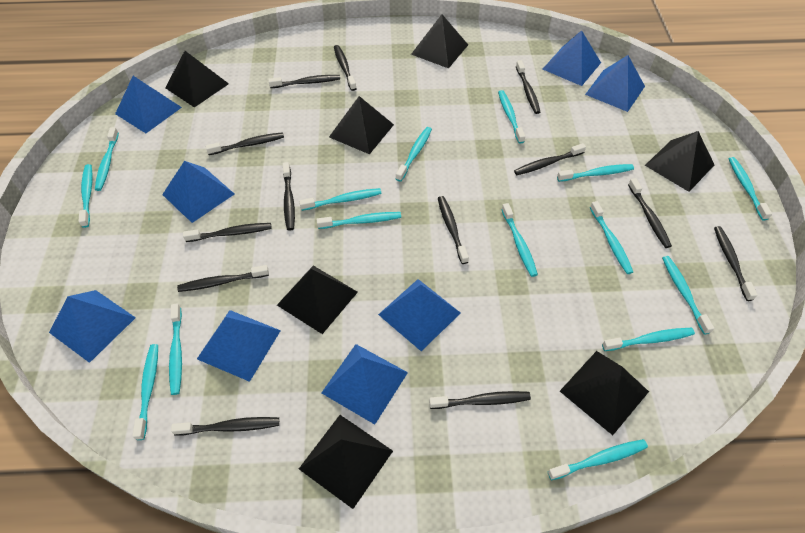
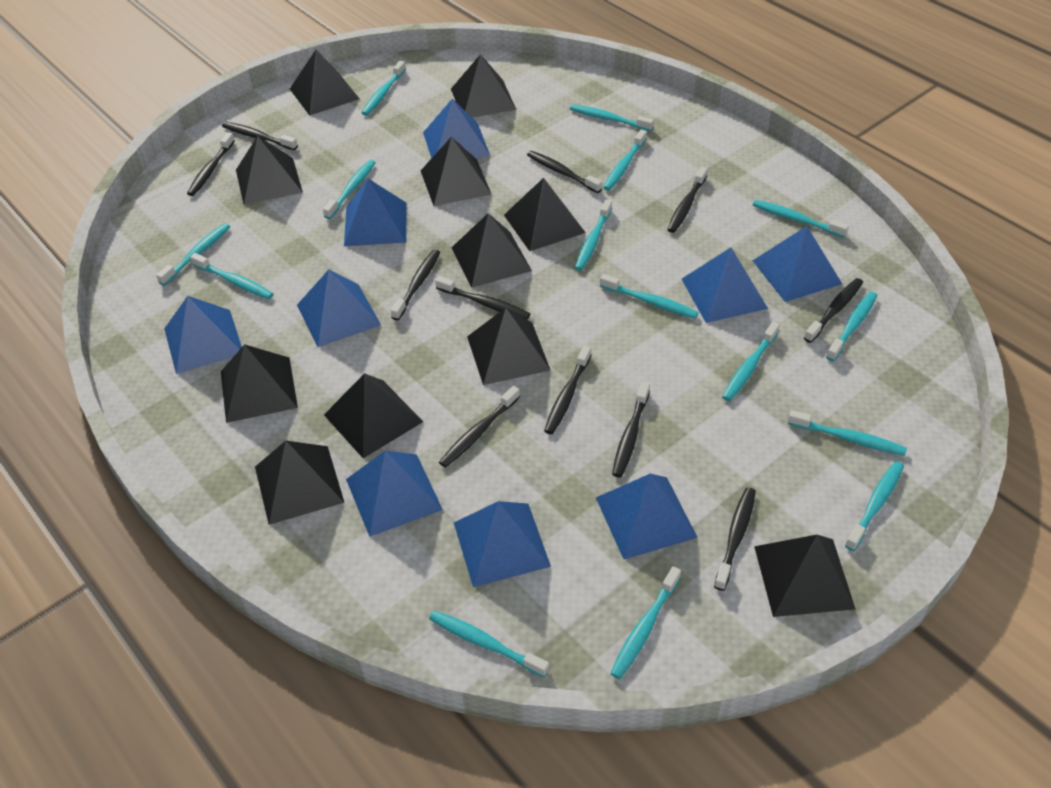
black pyramid: [165,51,229,108] [277,266,358,334] [299,415,393,509] [329,96,394,154] [411,14,468,68] [560,351,649,435] [645,131,714,192] = 7 -> [221,344,298,423] [236,136,303,205] [255,441,345,525] [290,50,360,116] [324,373,423,458] [421,137,492,206] [451,54,516,118] [451,213,532,288] [467,308,551,385] [504,178,586,251] [754,535,855,617] = 11
black toothbrush: [171,417,279,435] [177,265,269,292] [183,223,272,242] [206,132,284,155] [268,75,340,88] [283,162,295,231] [334,45,357,91] [429,391,531,409] [438,196,469,264] [514,143,586,175] [516,60,540,114] [628,178,672,248] [714,226,757,301] = 13 -> [187,132,235,196] [222,122,298,150] [391,250,440,320] [435,276,531,319] [439,386,520,468] [527,151,602,193] [544,346,591,434] [612,382,650,477] [667,167,707,233] [714,487,756,591] [804,278,863,343] = 11
blue pyramid: [49,290,136,363] [115,76,182,133] [162,161,234,223] [197,310,281,382] [321,344,408,425] [378,279,461,351] [543,30,601,86] [585,55,645,112] = 8 -> [164,296,242,374] [297,270,381,347] [344,179,407,246] [346,451,443,537] [423,99,490,158] [454,501,551,587] [596,474,698,559] [682,248,768,323] [753,226,842,302] = 9

